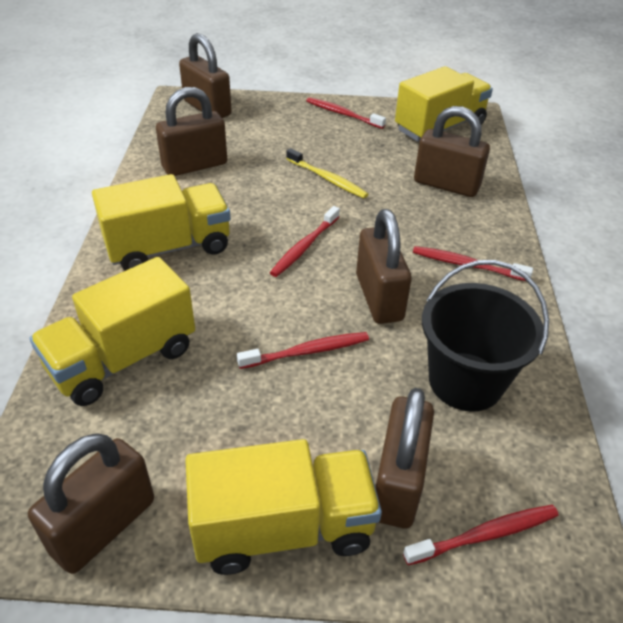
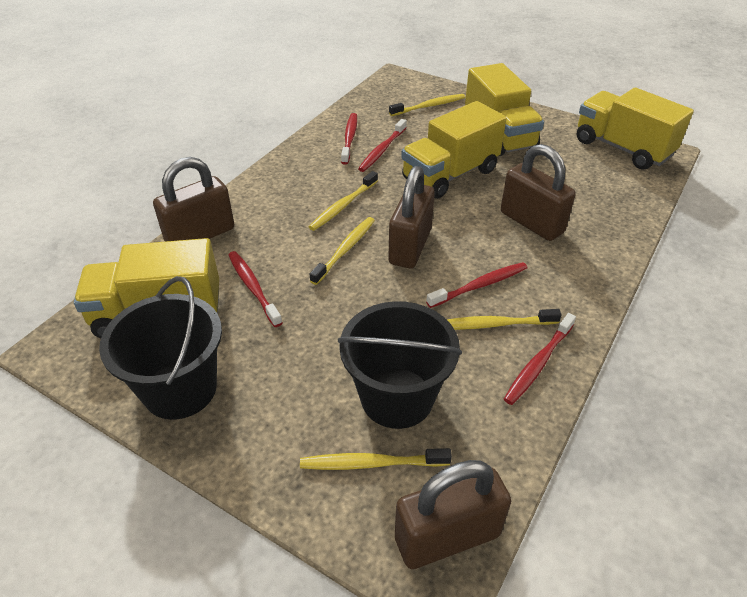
black bucket: [422,260,549,412] = 1 -> [99,276,222,420] [338,301,462,429] = 2
brown padlock: [28,433,154,574] [156,87,227,176] [179,33,232,118] [356,209,412,324] [376,388,434,528] [414,106,490,197] = 6 -> [153,157,234,242] [388,166,435,268] [395,460,511,569] [501,144,576,241] = 4
yellow toothbrush: [286,148,368,198] = 1 -> [300,448,452,470] [309,171,378,231] [310,217,375,285] [389,94,465,116] [447,309,562,330] = 5

